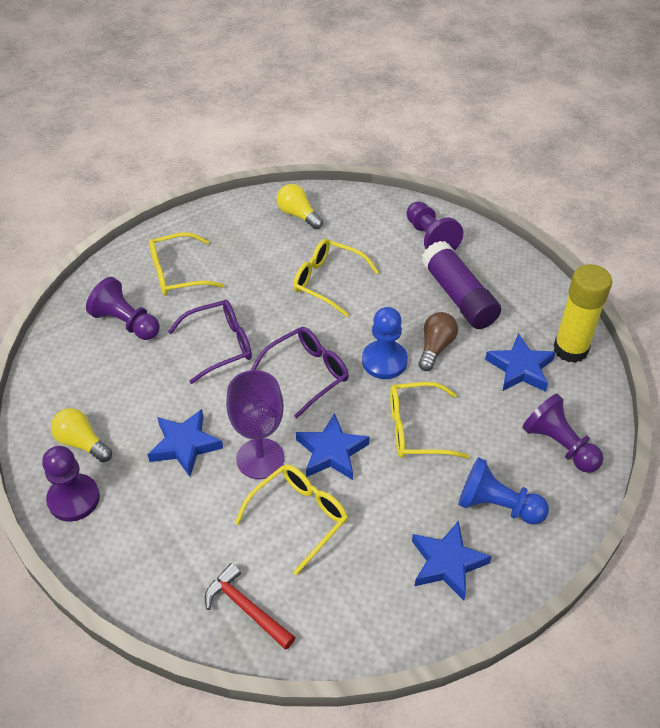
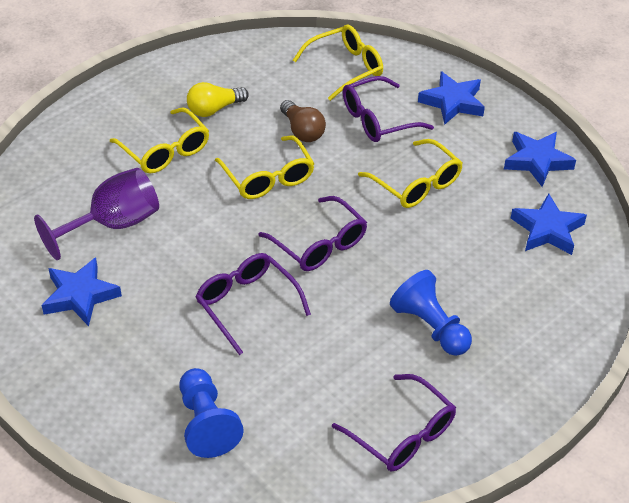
purple glasses: [168,300,252,384] [251,327,349,418] = 2 -> [196,253,311,355] [258,196,367,271] [332,374,456,472] [343,76,434,142] = 4
purple glue stick: [421,241,501,329] = 1 -> none = 0
purple pawn: [42,446,100,522] [86,277,160,340] [406,201,463,251] [522,394,604,473] = 4 -> none = 0
red hammer: [205,563,296,650] = 1 -> none = 0
yellow glue stick: [553,264,612,363] = 1 -> none = 0
yellow light bulb: [51,408,112,462] [277,184,323,229] = 2 -> [187,82,249,117] = 1

